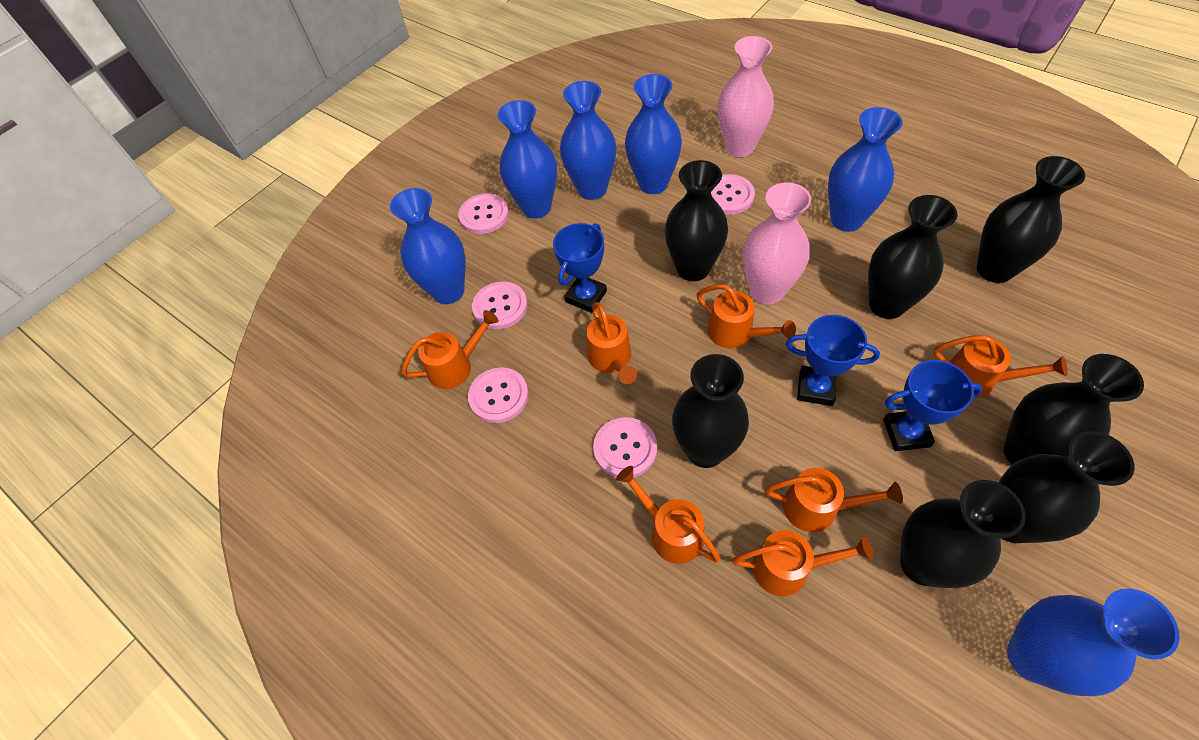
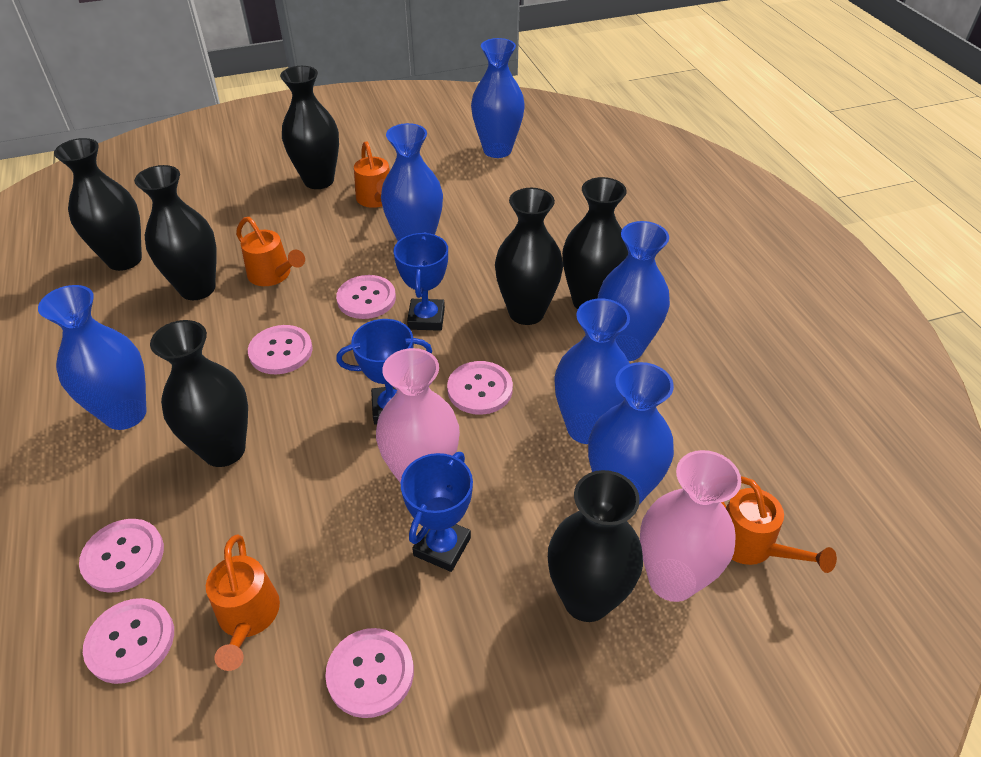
orange watering can: [401,310,499,389] [587,302,637,384] [616,466,721,564] [697,284,796,349] [732,530,874,596] [765,468,903,532] [933,335,1068,398] = 7 -> [206,534,280,671] [236,217,305,286] [354,141,390,208] [721,476,837,573] = 4
pink button: [458,194,509,234] [468,368,529,423] [472,281,528,329] [593,417,657,477] [711,174,755,215] = 5 -> [79,519,164,593] [83,598,174,684] [248,325,312,374] [325,628,414,718] [336,275,396,319] [447,361,513,415] = 6

